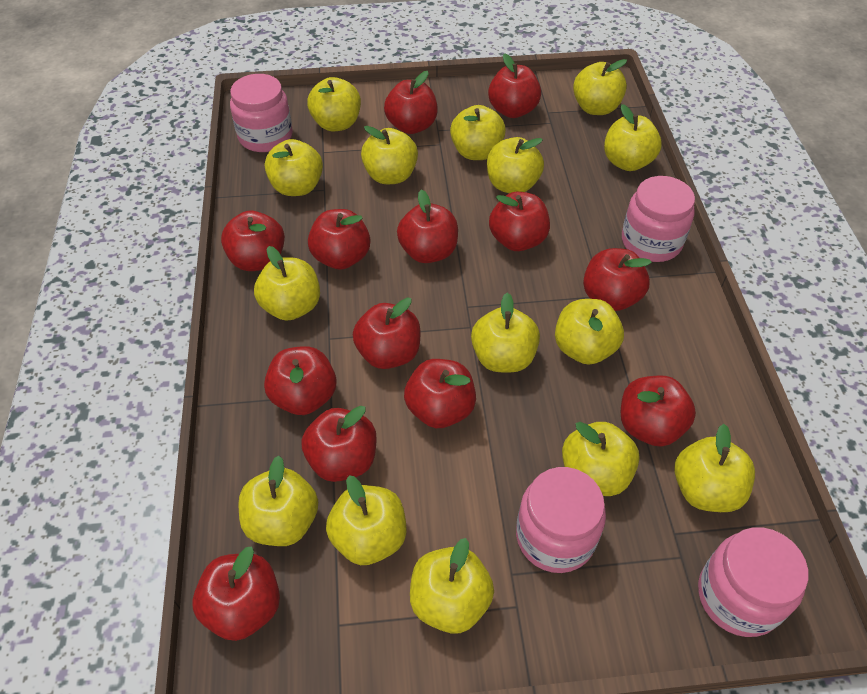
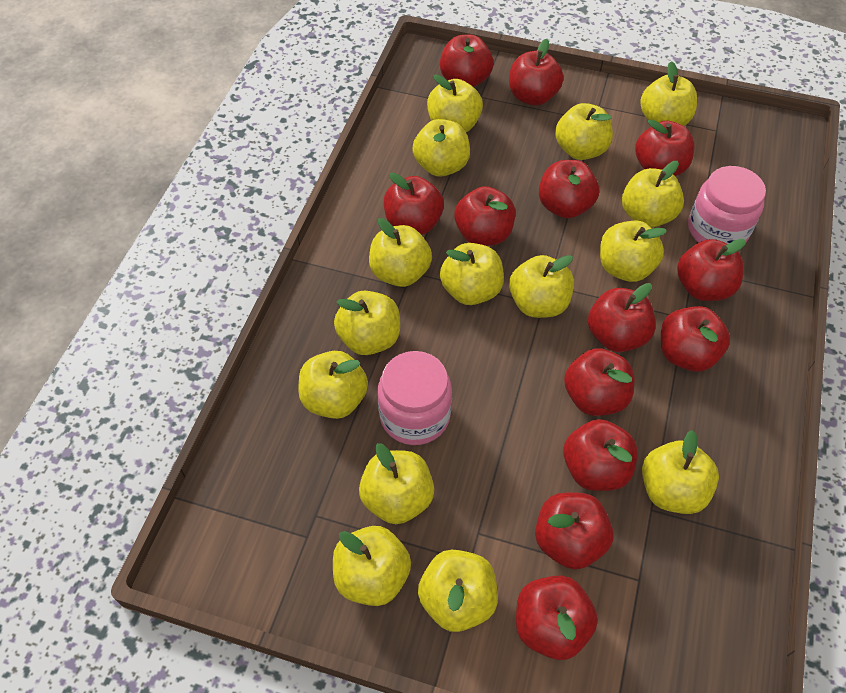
pink jar: [230,74,293,152] [516,467,606,573] [622,176,695,262] [698,527,808,637] = 4 -> [378,351,452,445] [688,166,766,244] = 2

